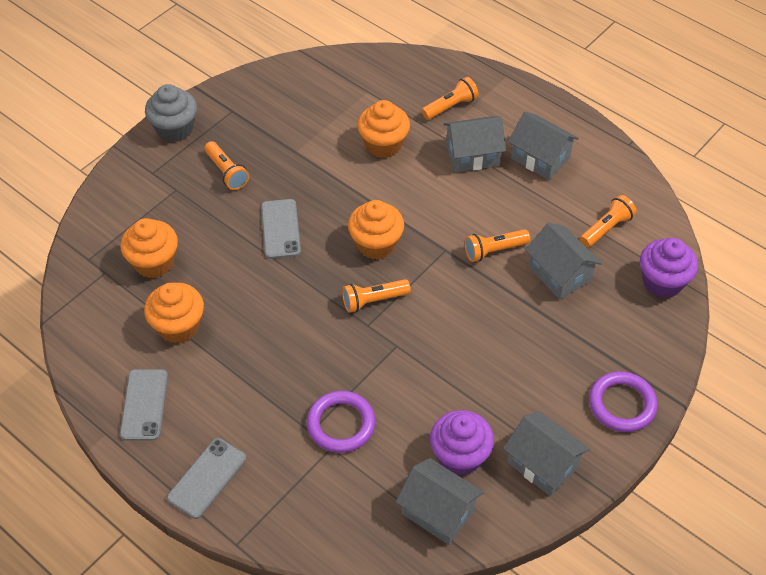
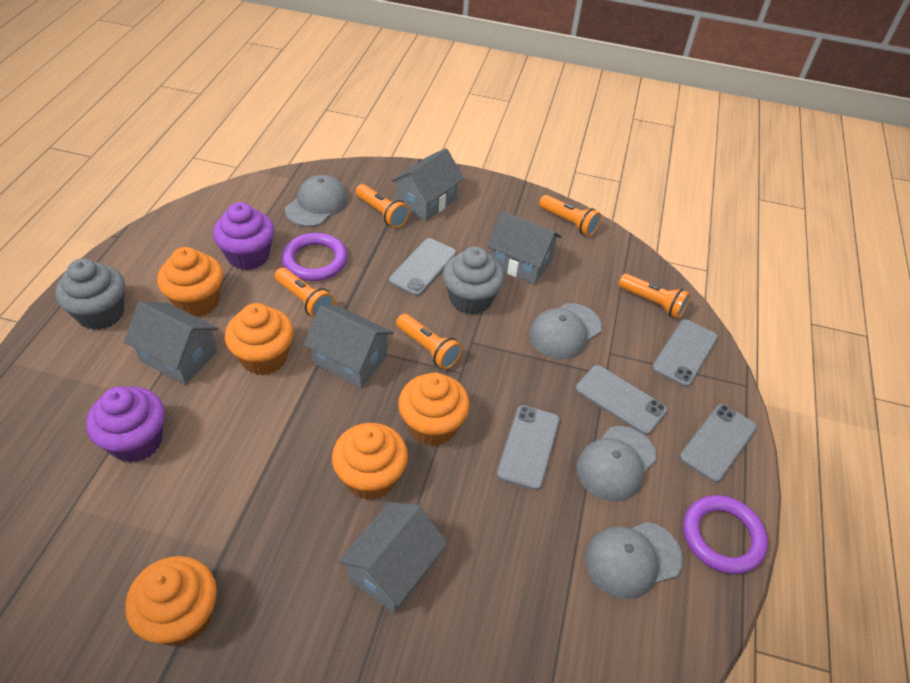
grey cap: none = 0 -> [285,175,348,227] [529,303,602,359] [577,426,657,501] [585,522,683,599] = 4
grey cupcake: [145,84,197,142] = 1 -> [55,259,125,330] [443,247,504,315] = 2
grey phone: [120,369,168,441] [167,438,246,519] [261,199,301,259] = 3 -> [389,238,457,296] [497,405,560,490] [576,365,667,435] [652,319,718,387] [680,404,757,483] = 5
orange cupcake: [120,218,178,278] [144,283,204,343] [348,200,404,260] [357,100,410,158] = 4 -> [125,556,217,646] [157,247,223,317] [225,303,294,375] [332,423,408,500] [398,372,470,446] = 5

